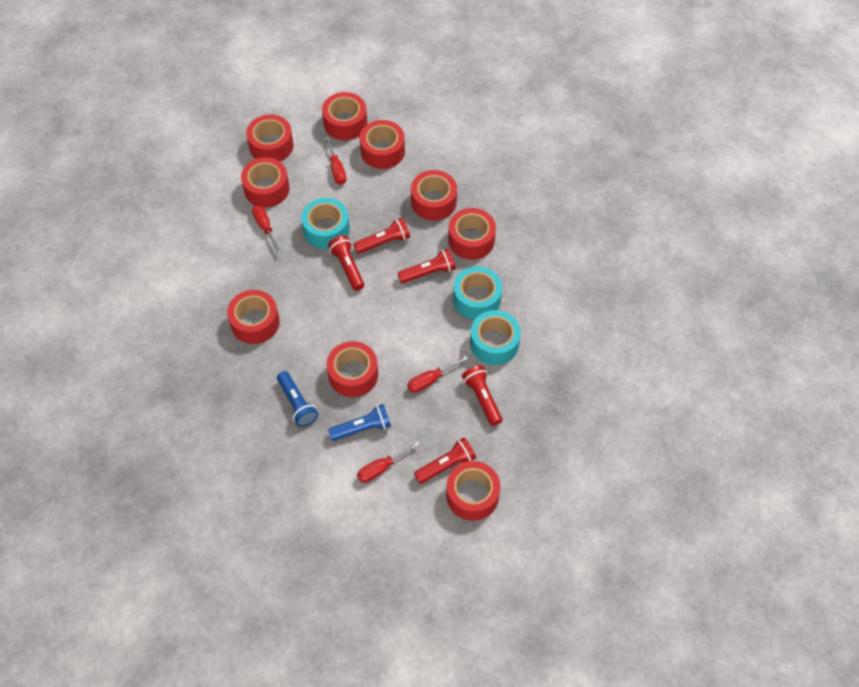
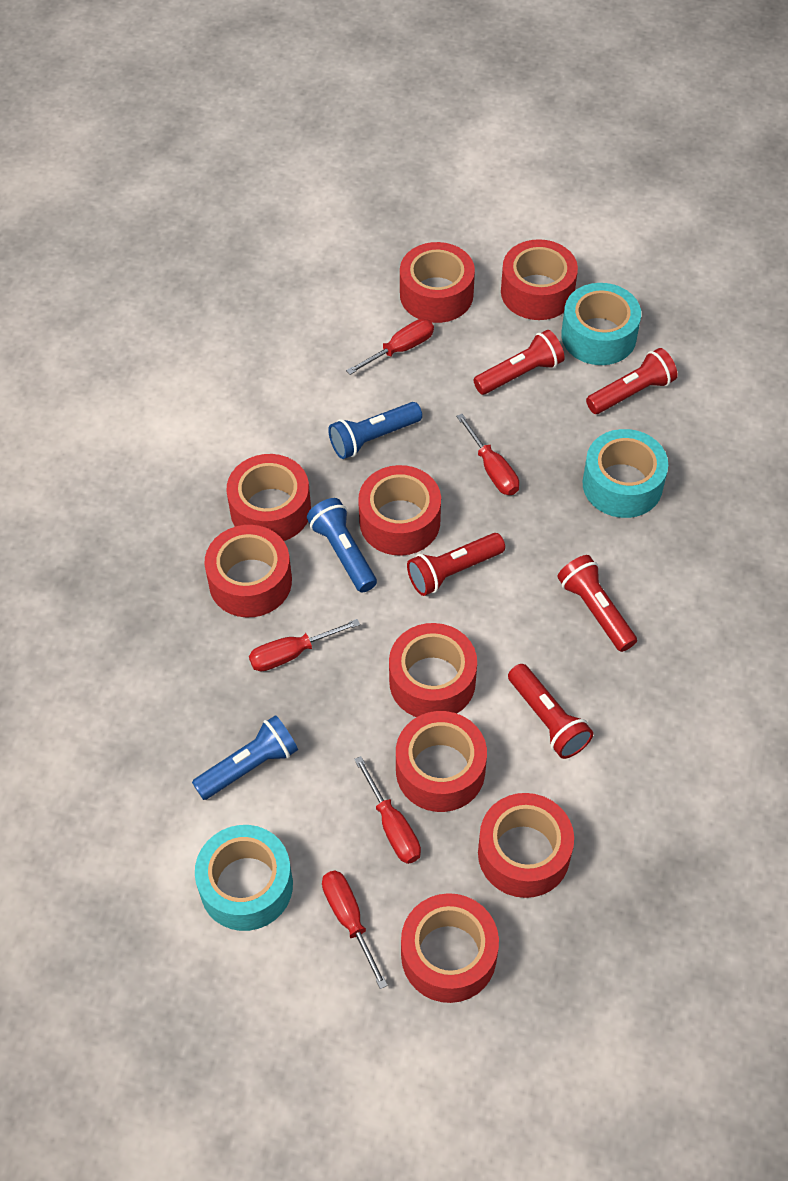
blue flashlight: [277,371,318,427] [328,404,391,441] = 2 -> [192,715,298,800] [307,498,377,593] [328,402,422,459] = 3
red screwdriver: [252,204,281,254] [325,136,346,185] [357,441,420,483] [407,356,468,393] = 4 -> [249,619,360,672] [322,870,388,989] [346,319,434,375] [354,756,421,864] [456,414,519,495] = 5

